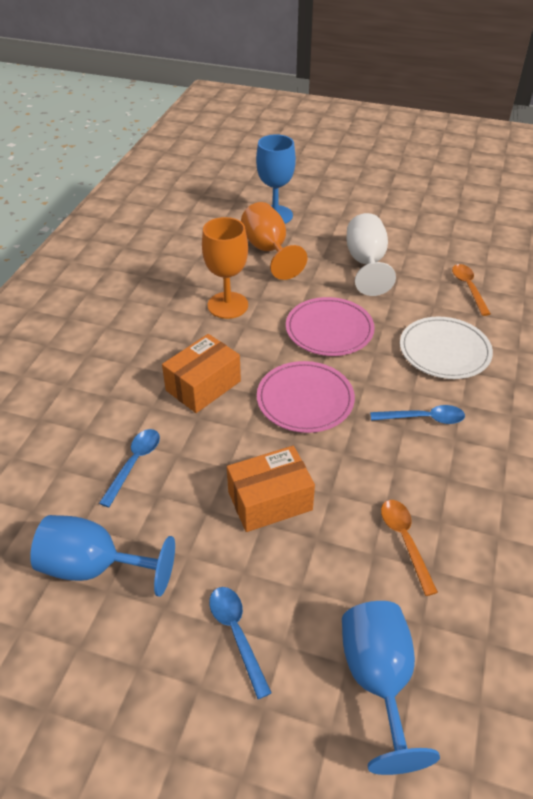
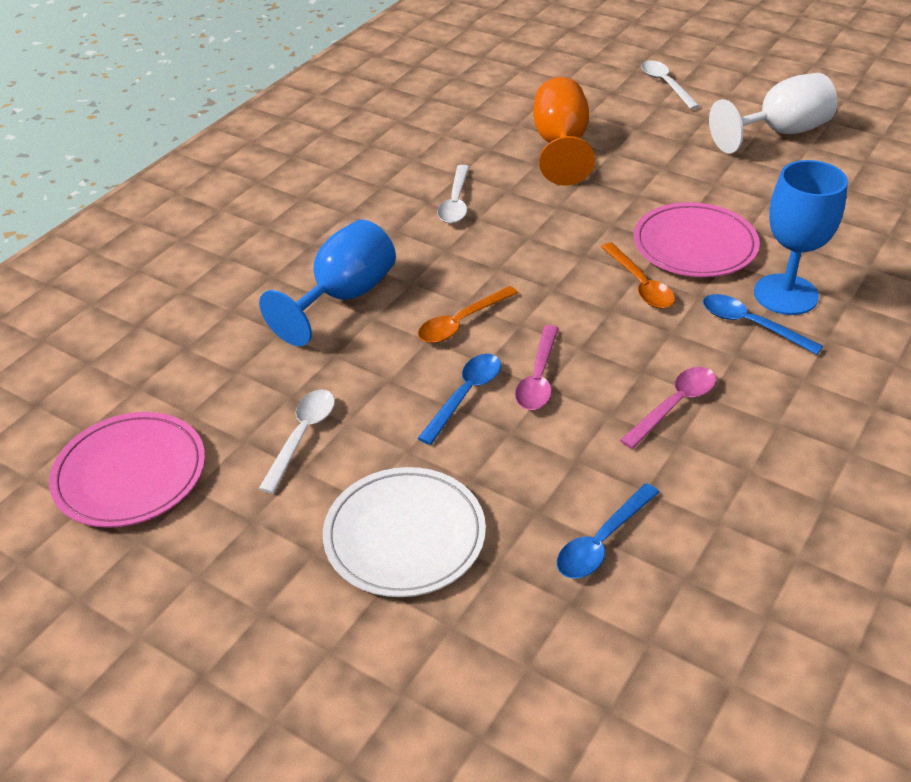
blue goblet: [30,515,175,597] [256,134,296,224] [342,601,440,775] = 3 -> [259,219,396,346] [754,160,848,315] = 2
orange box: [162,334,241,413] [227,446,315,532] = 2 -> none = 0
orange goblet: [202,217,248,319] [241,202,307,280] = 2 -> [533,77,595,186] = 1
pink spoon: none = 0 -> [515,325,559,410] [620,367,716,449] = 2
white spoon: none = 0 -> [259,389,335,494] [437,165,469,224] [641,60,700,109] = 3

